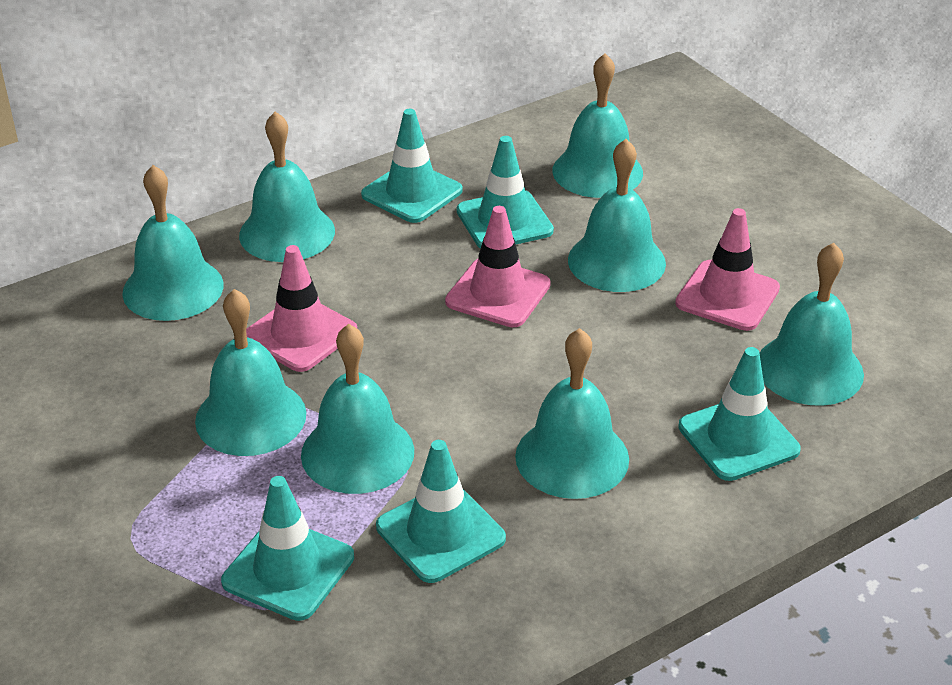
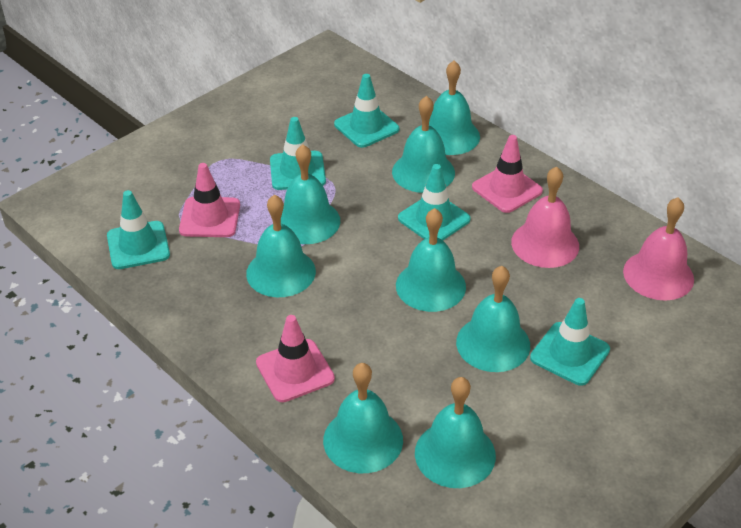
pink bell: none = 0 -> [511,166,579,268] [623,197,694,300] = 2

